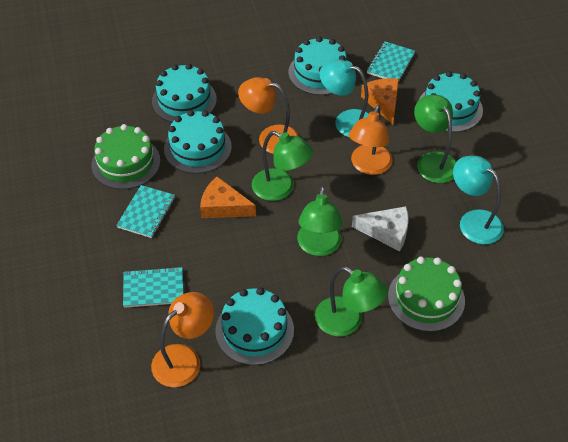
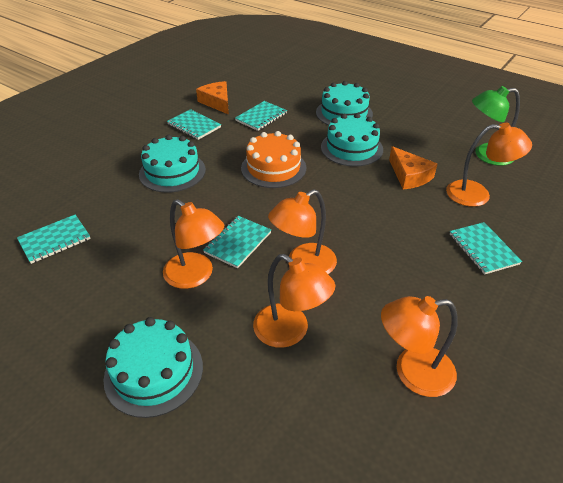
green cake: [92,124,160,189] [388,257,465,332] = 2 -> none = 0
green lamp: [252,131,313,201] [297,186,343,256] [315,266,388,336] [414,95,457,183] = 4 -> [472,86,520,166] = 1
orange cake: none = 0 -> [241,131,306,188] = 1
orange lamp: [151,292,214,387] [238,77,299,154] [349,105,393,175] = 3 -> [163,199,224,289] [253,254,335,348] [268,189,337,274] [381,296,458,397] [446,123,532,207] = 5
turquoise cake: [152,64,217,123] [164,110,232,174] [215,287,294,365] [289,36,347,95] [418,71,483,132] = 5 -> [103,317,203,418] [139,135,206,193] [316,81,373,125] [321,113,383,167] = 4
turquoise lamp: [320,59,369,137] [453,156,504,244] = 2 -> none = 0
turquoise notebook: [116,185,175,238] [123,266,183,308] [367,42,415,80] = 3 -> [17,215,91,264] [167,109,221,140] [203,216,271,268] [235,101,287,131] [450,222,522,275] = 5
white cheese: [352,206,409,251] = 1 -> none = 0

